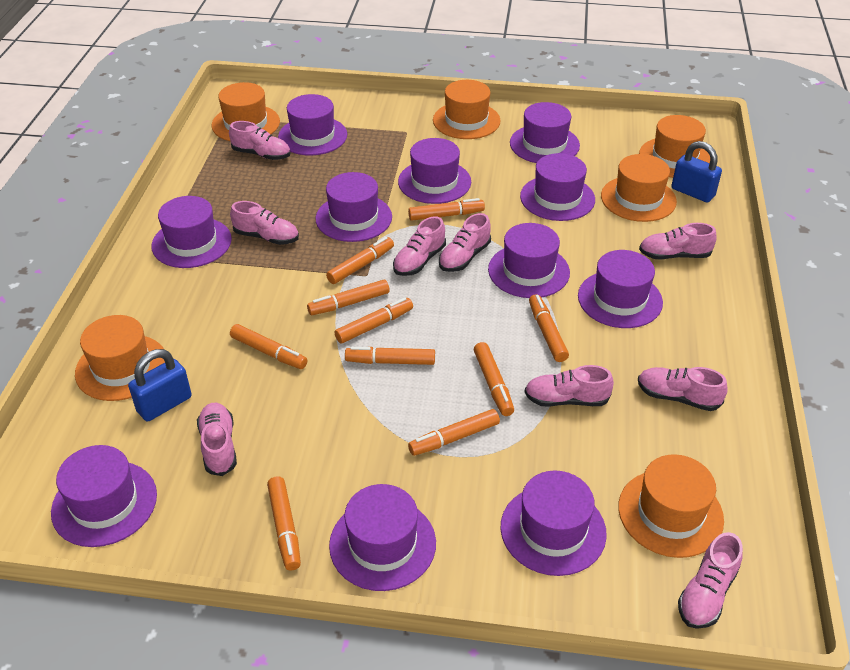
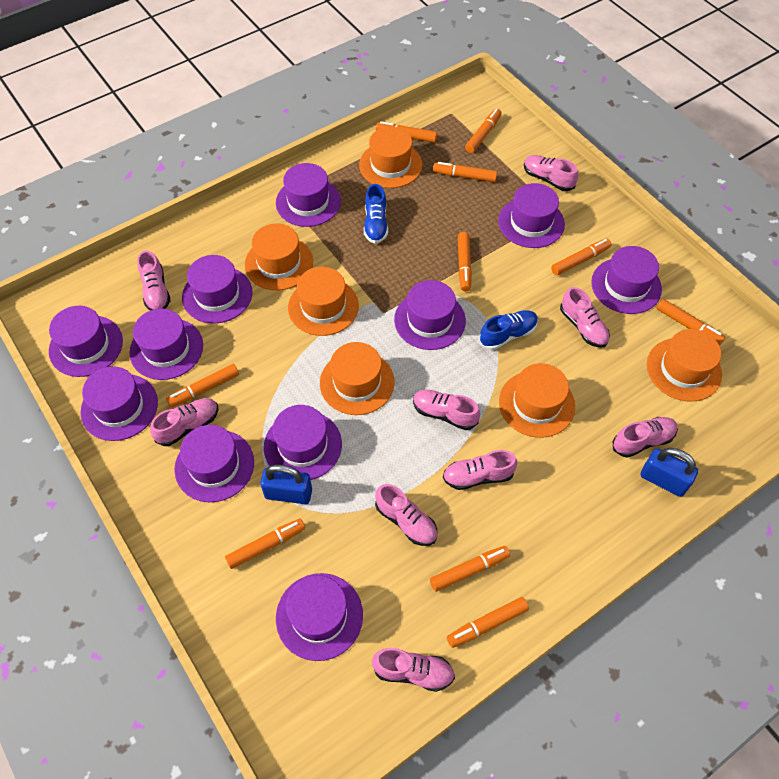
blue shoe: none = 0 -> [364,184,388,244] [479,310,538,350] = 2

